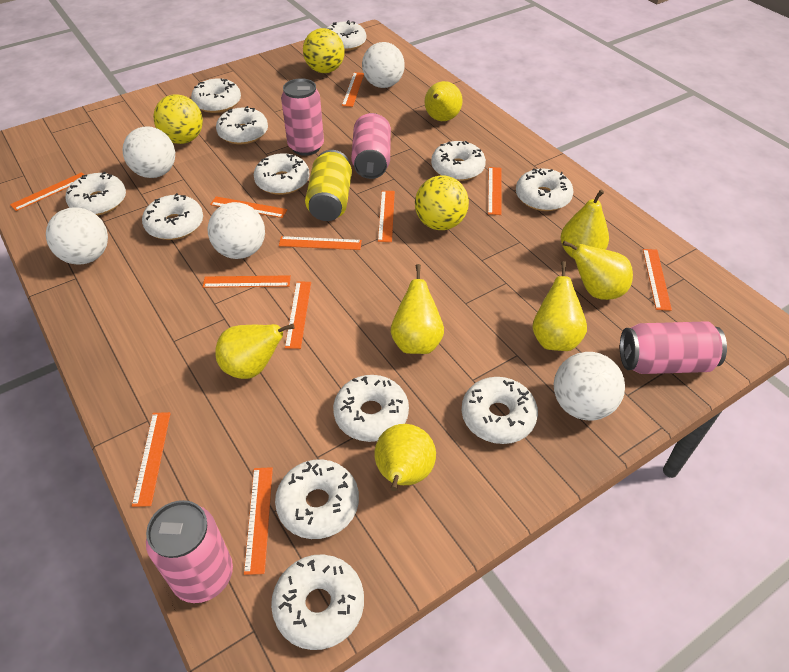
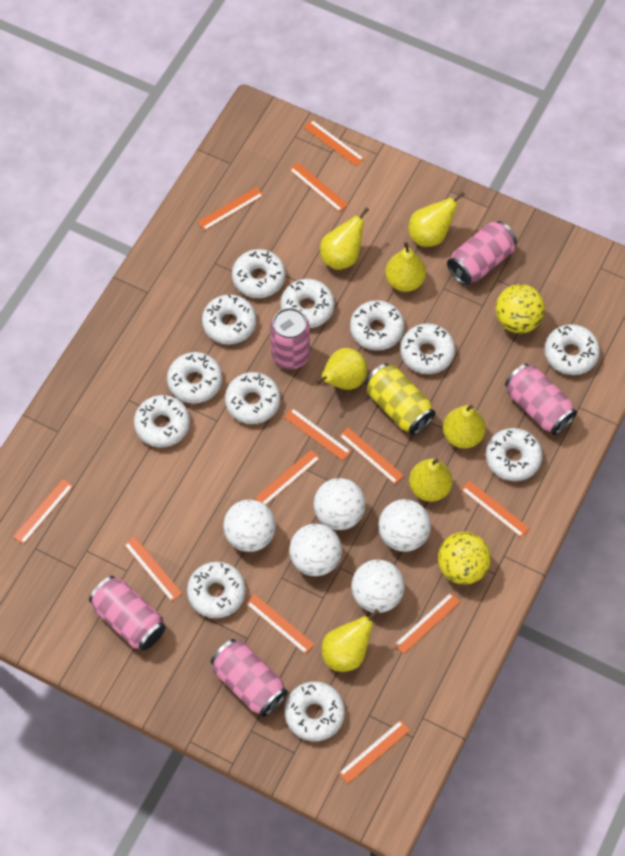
orange ruler: [10,172,84,211] [132,412,171,507] [203,275,291,288] [210,197,287,218] [244,467,273,575] [279,236,362,250] [285,281,311,349] [342,72,364,107] [378,191,395,242] [488,167,502,215] [643,249,672,311] = 11 -> [13,479,73,544] [124,536,182,602] [198,187,264,231] [246,594,315,654] [255,449,320,505] [284,408,351,461] [289,163,348,212] [304,120,364,166] [339,428,404,484] [339,720,410,783] [394,592,461,654] [461,481,530,538] = 12
pink can: [146,500,233,603] [281,78,324,156] [351,113,391,179] [620,321,727,374] = 4 -> [89,576,166,650] [211,639,288,717] [270,308,310,369] [447,221,517,285] [505,364,577,435] = 5
yellow ball: [153,94,203,144] [303,28,344,73] [415,175,469,230] = 3 -> [438,532,491,585] [496,284,545,334] = 2

